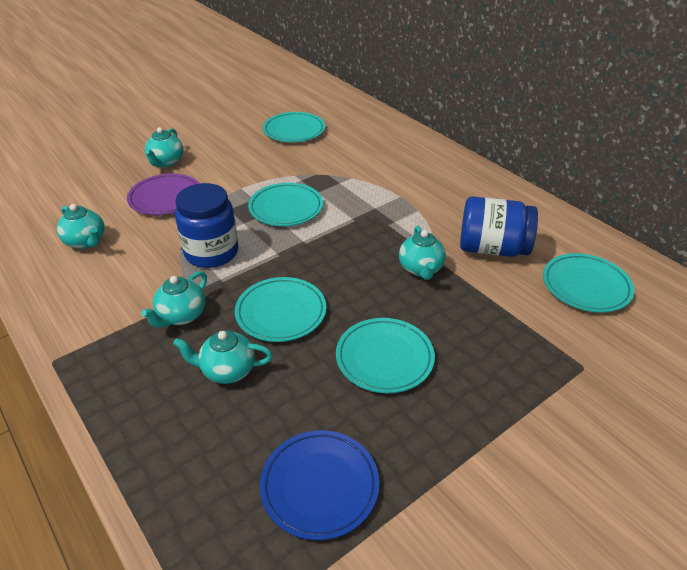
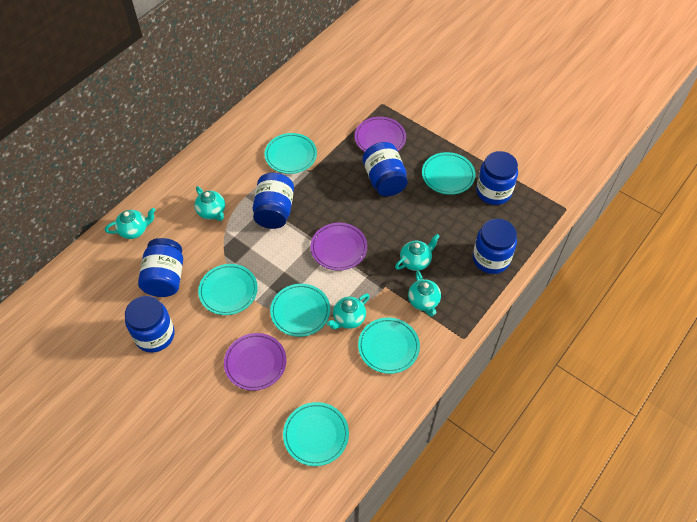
blue jar: [175,183,238,268] [460,197,538,257] = 2 -> [125,296,174,353] [138,238,183,297] [253,173,294,229] [362,142,408,197] [473,219,517,274] [476,151,518,205] = 6
blue plate: [260,430,379,540] = 1 -> none = 0
purple plate: [127,173,200,215] = 1 -> [224,333,286,391] [311,223,367,271] [355,117,406,152] = 3
turquoise plate: [235,277,326,342] [248,183,323,226] [263,112,325,142] [336,318,435,393] [543,253,634,313] = 5 -> [198,264,258,315] [265,133,317,174] [270,284,330,337] [283,402,349,466] [358,318,420,374] [422,152,476,195] = 6

